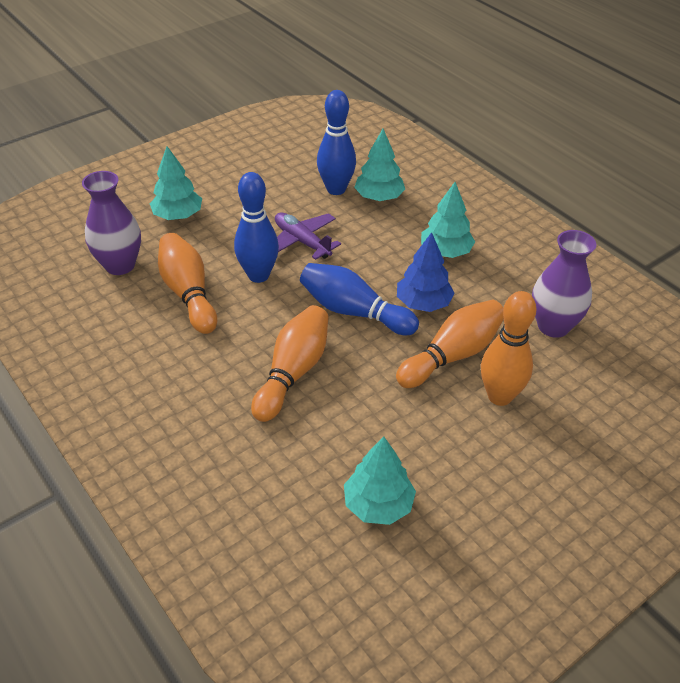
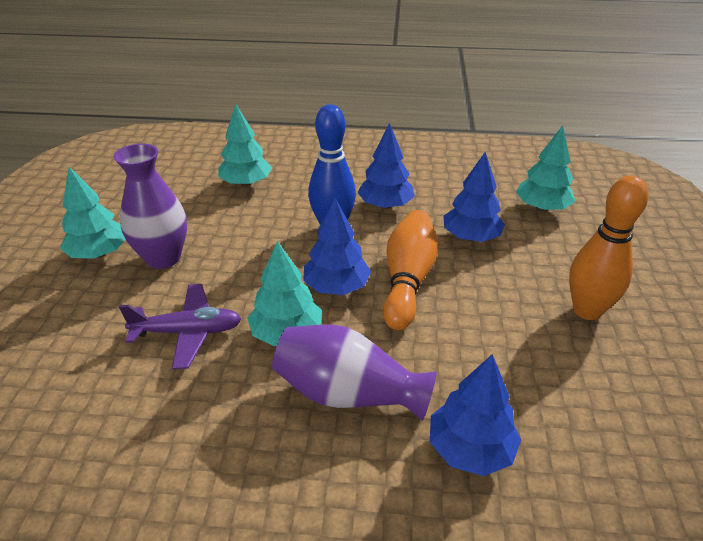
blue bowling pin: [234,172,279,283] [300,263,419,335] [317,90,356,195] = 3 -> [308,104,356,225] = 1
blue tree: [397,232,455,312] = 1 -> [303,198,371,295] [357,123,415,209] [430,354,522,476] [444,152,505,242] = 4
orange bowling pin: [158,233,217,334] [251,305,329,422] [396,300,504,388] [481,291,536,406] = 4 -> [383,210,438,330] [569,175,648,320] = 2

